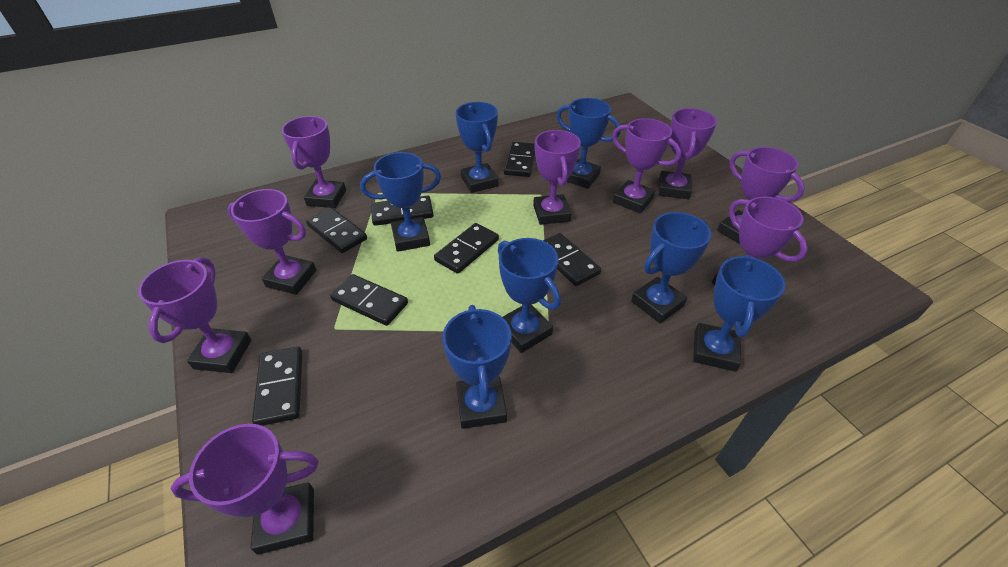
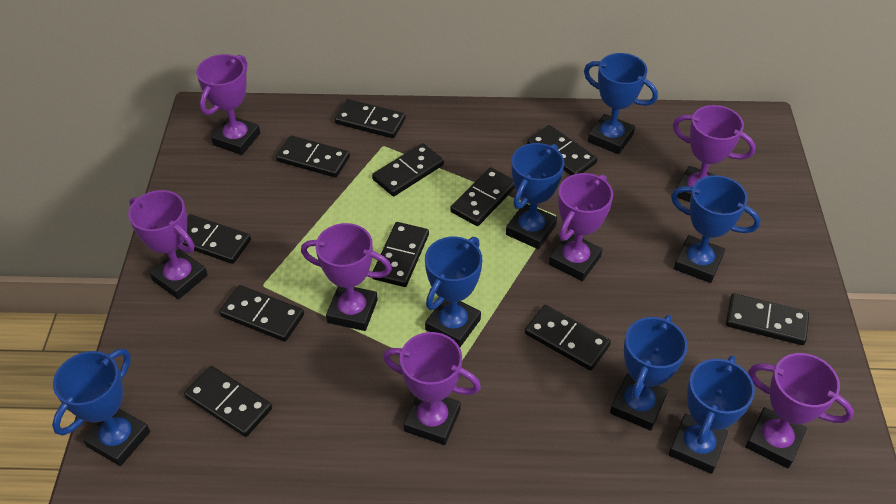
black domino: [252,347,302,426] [306,208,367,253] [330,274,408,326] [371,195,433,226] [434,223,499,274] [504,142,535,177] [543,233,601,286] = 7 -> [183,214,251,264] [184,366,272,437] [219,285,304,341] [276,135,350,178] [335,99,406,138] [372,143,444,196] [372,222,429,287] [450,167,515,226] [525,305,611,371] [527,125,598,175] [726,293,809,345] = 11
purple trophy: [138,257,251,373] [171,424,318,555] [227,189,316,295] [282,116,346,208] [533,130,581,225] [612,118,681,213] [659,108,717,199] [712,197,808,285] [717,147,805,244] = 9 -> [128,190,208,299] [196,54,260,155] [301,223,392,331] [383,332,481,445] [549,173,613,281] [673,105,756,202] [746,353,854,468] = 7

